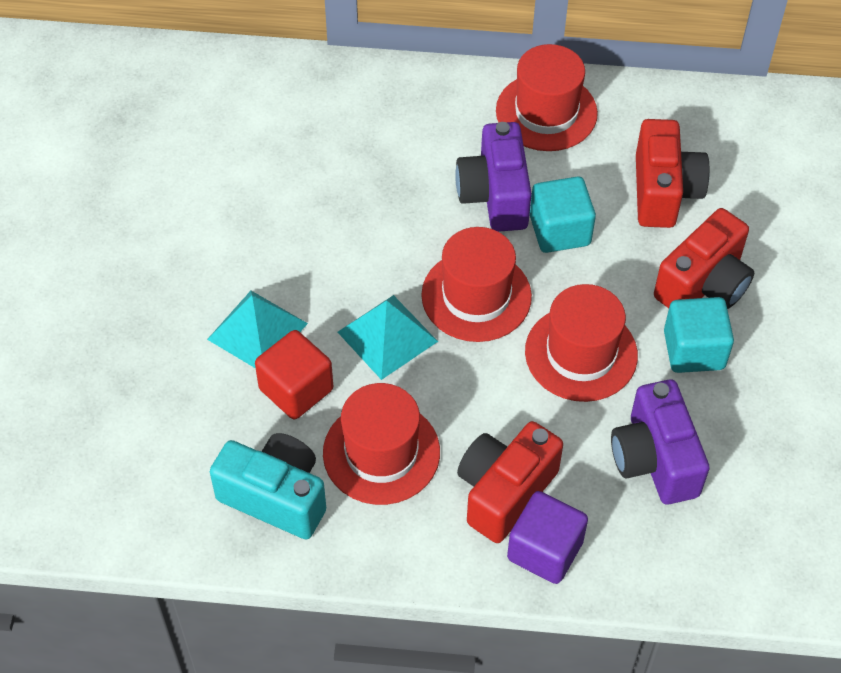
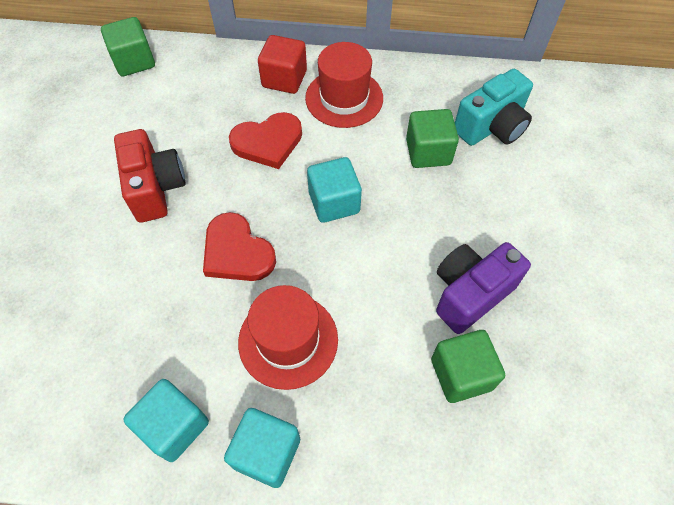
green cube: none = 0 -> [101,17,155,77] [406,109,459,168] [431,330,505,403] = 3
purple camera: [455,122,532,232] [611,379,709,505] = 2 -> [436,242,531,334] = 1
purple cube: [507,491,588,584] = 1 -> none = 0
red camera: [457,421,563,543] [636,119,710,228] [654,208,754,309] = 3 -> [114,129,186,223] = 1
red hat: [323,383,440,505] [421,227,532,342] [496,44,598,151] [525,284,638,402] = 4 -> [238,285,338,390] [305,42,383,128] = 2
red heart: none = 0 -> [203,212,276,281] [229,112,302,169] = 2
turquoise cube: [530,176,596,253] [664,297,734,373] = 2 -> [123,379,209,462] [224,408,300,488] [307,157,362,223] = 3
turquoise pyramid: [207,291,308,368] [338,295,438,380] = 2 -> none = 0

